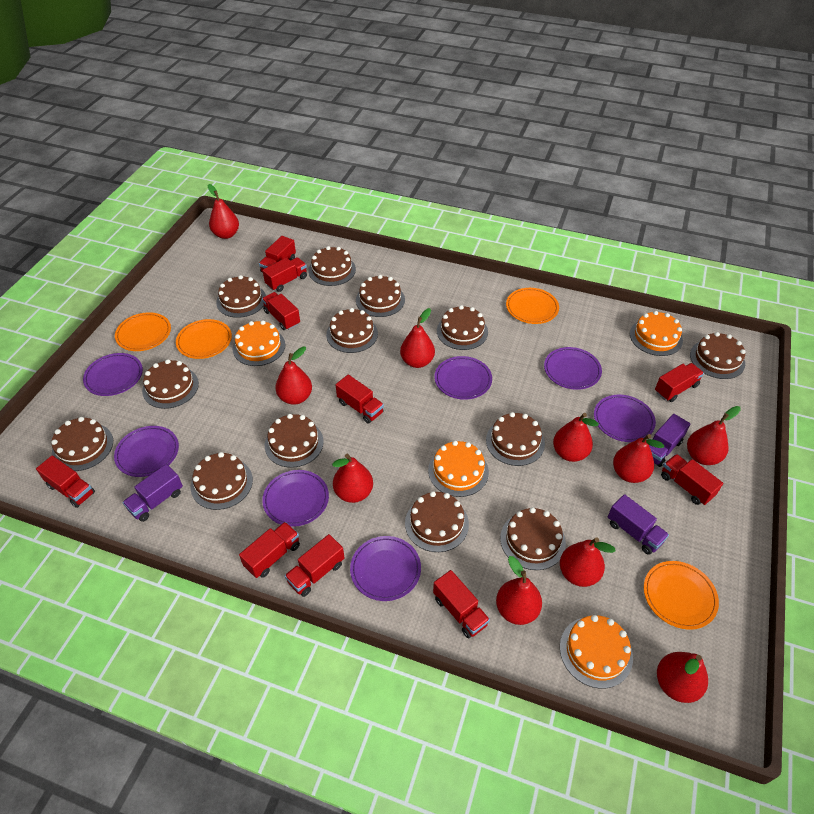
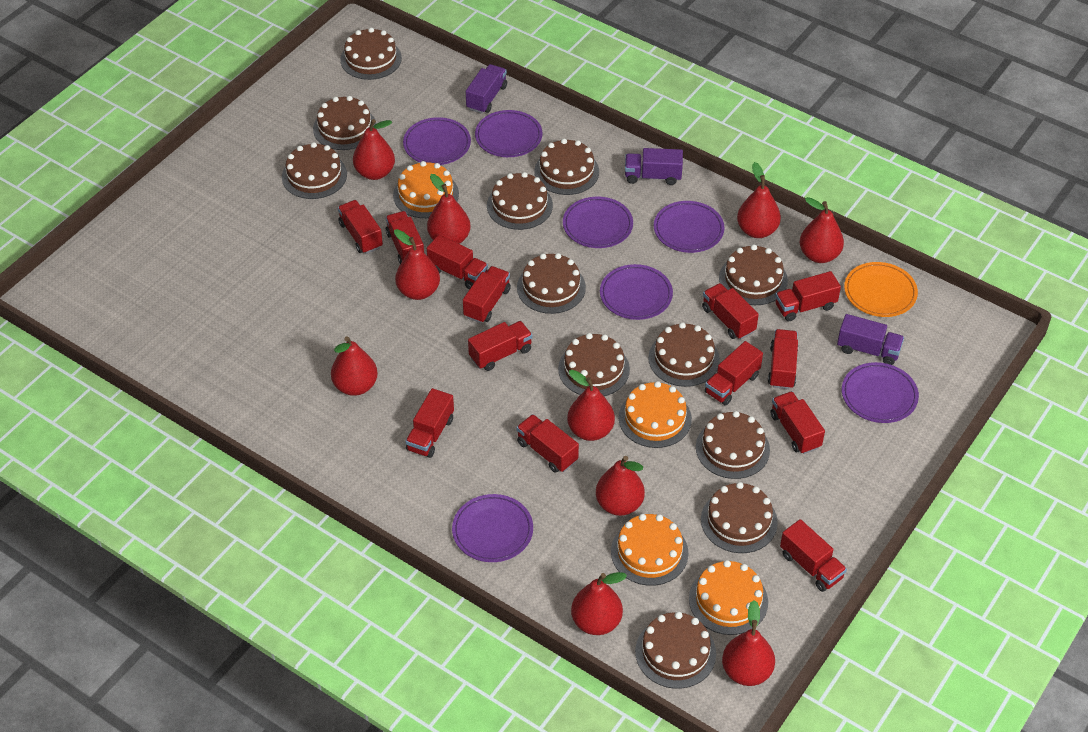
brown cake: [51,417,113,471] [142,359,199,409] [191,452,253,510] [216,275,266,318] [265,414,324,468] [308,246,356,286] [326,308,378,353] [356,275,405,317] [405,491,469,552] [437,305,488,350] [486,412,545,466] [500,507,566,570] [690,332,746,379] = 13 -> [282,142,347,199] [313,96,376,150] [340,27,402,80] [487,172,553,230] [517,253,586,314] [534,139,599,195] [558,333,630,396] [635,612,716,689] [648,322,720,387] [696,411,770,479] [701,482,778,553] [719,244,788,305] = 12
orange plate: [115,312,171,351] [176,319,232,359] [506,288,559,324] [644,561,719,630] = 4 -> [844,262,918,317] = 1
red truck: [36,456,95,508] [239,522,300,578] [259,236,296,273] [262,257,307,292] [262,292,300,330] [285,534,344,597] [336,375,384,424] [433,570,490,638] [655,363,704,402] [661,454,723,505] = 10 -> [338,200,383,254] [386,211,424,264] [405,388,454,458] [427,235,488,290] [463,266,511,323] [468,321,533,371] [517,414,579,473] [702,283,759,339] [705,341,763,406] [768,329,798,389] [770,391,825,454] [775,271,841,321] [780,519,847,592] = 13

